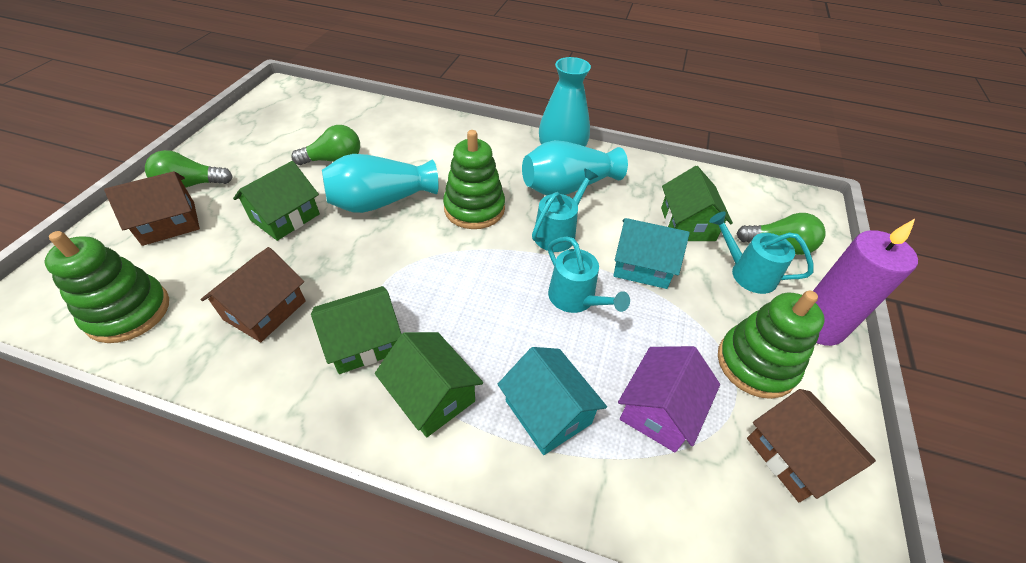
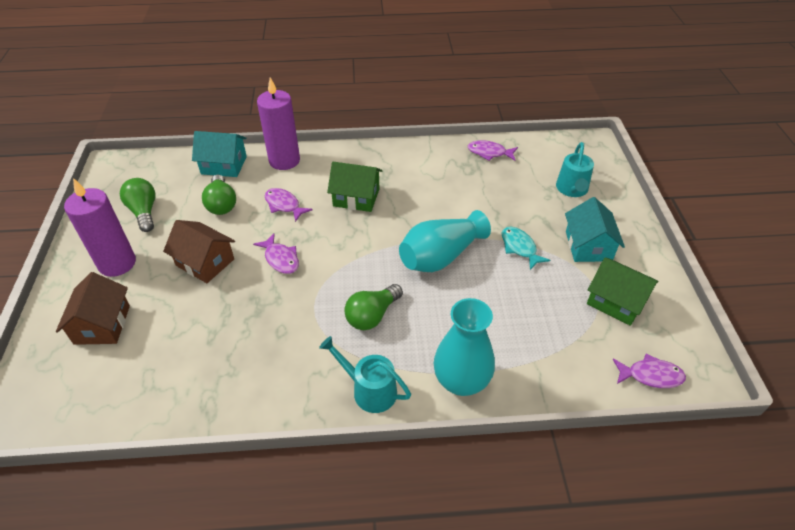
brown house: [104,171,200,246] [200,247,306,342] [747,389,876,502] = 3 -> [56,272,130,345] [163,220,235,283] = 2
green house: [233,161,320,241] [311,286,401,374] [375,332,483,437] [661,166,733,241] = 4 -> [327,162,382,212] [587,258,659,326] = 2
green stacking toy: [45,231,169,343] [443,130,505,229] [718,291,825,399] = 3 -> none = 0
purple candle: [813,219,918,346] = 1 -> [64,178,136,277] [257,77,300,170] = 2
purple fish: none = 0 -> [253,234,299,274] [265,188,313,222] [468,140,518,161] [613,354,686,388] = 4
purple house: [618,346,720,452] = 1 -> none = 0
turquoise fish: none = 0 -> [502,226,550,270] = 1
turquoise vase: [322,154,439,213] [522,140,628,196] [539,57,591,147] = 3 -> [399,210,491,272] [434,298,495,396] = 2
turquoise watering can: [532,168,598,252] [548,236,630,313] [709,212,814,294] = 3 -> [319,336,411,413] [556,142,594,197] = 2

